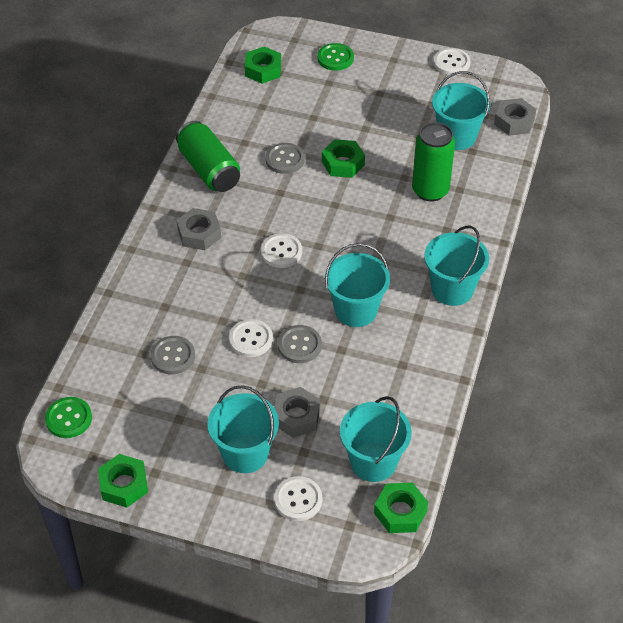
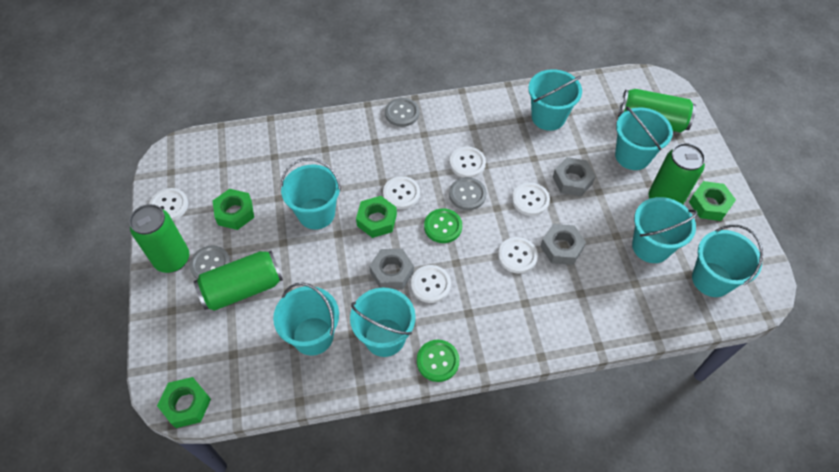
green can: [176,121,240,192] [412,122,455,202] = 2 -> [129,204,189,273] [194,251,283,311] [618,89,696,133] [649,143,705,205] = 4
turquoise bucket: [207,385,279,473] [325,243,390,327] [340,396,412,482] [424,226,489,306] [432,71,491,150] = 5 -> [273,282,339,356] [281,158,341,230] [350,288,416,357] [529,69,582,131] [615,106,673,170] [632,197,698,263] [692,225,763,297] = 7
white button: [229,319,273,357] [261,233,302,268] [274,476,322,521] [433,48,470,75] = 4 -> [149,188,188,220] [383,176,420,209] [411,265,451,303] [450,147,486,178] [498,237,538,274] [512,182,550,216] = 6

